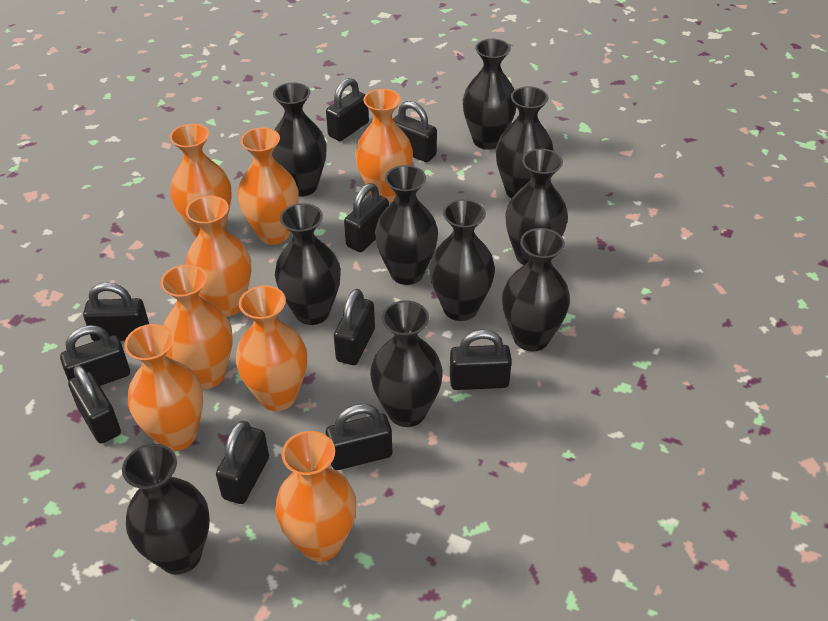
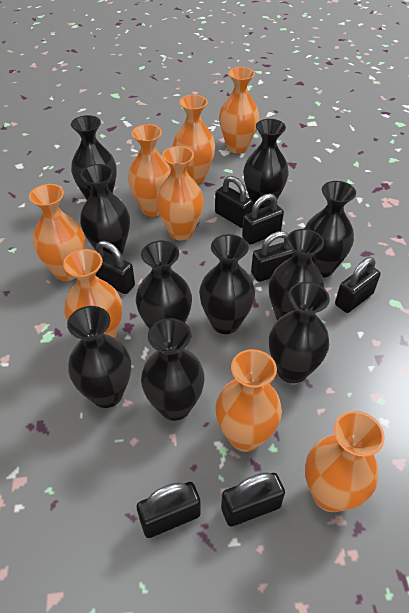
black padlock: [60,325,130,386] [68,365,121,443] [83,282,149,341] [216,420,269,504] [326,78,369,141] [326,404,392,470] [334,289,375,365] [344,183,389,252] [393,101,437,162] [450,330,512,390] = 10 -> [95,241,135,294] [137,482,201,538] [215,176,253,228] [221,473,285,527] [242,194,284,245] [251,231,294,282] [335,257,381,313] = 7

